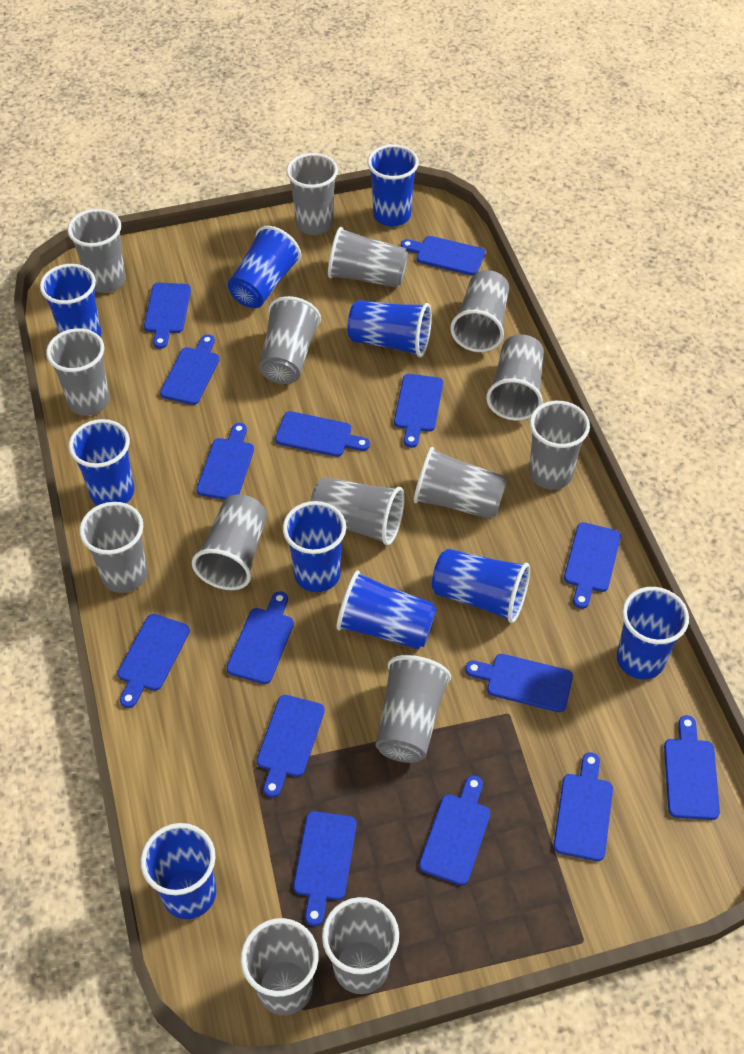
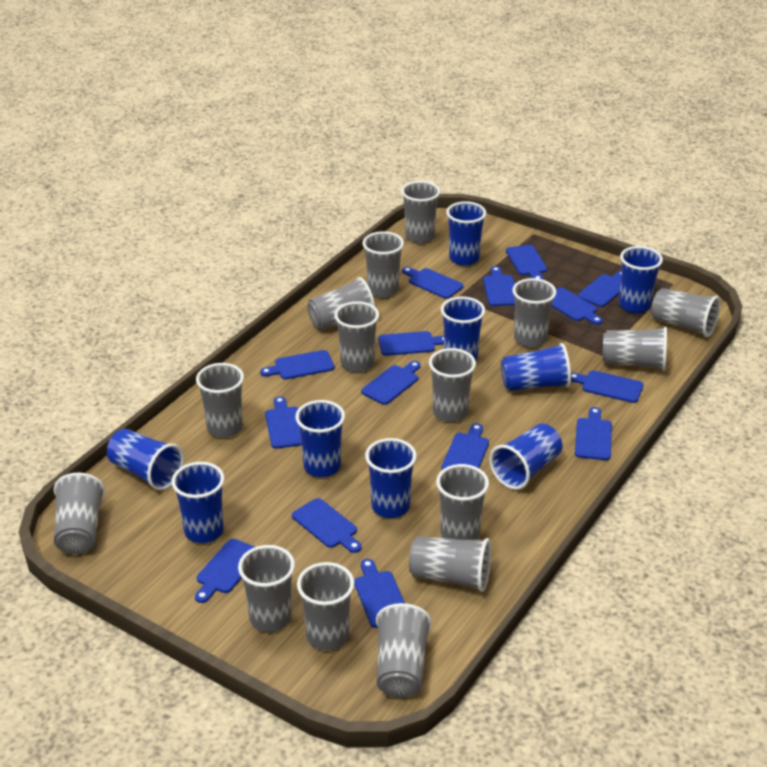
blue cup: [40,264,101,337] [69,419,134,505] [140,823,216,919] [228,226,301,308] [283,501,346,592] [336,571,437,650] [348,300,432,357] [367,144,419,227] [432,549,530,623] [617,587,689,679] = 10 -> [107,429,184,490] [172,462,224,543] [295,400,345,477] [365,438,417,518] [441,297,485,361] [446,201,486,266] [489,423,562,490] [501,343,571,391] [619,246,663,313] = 9

